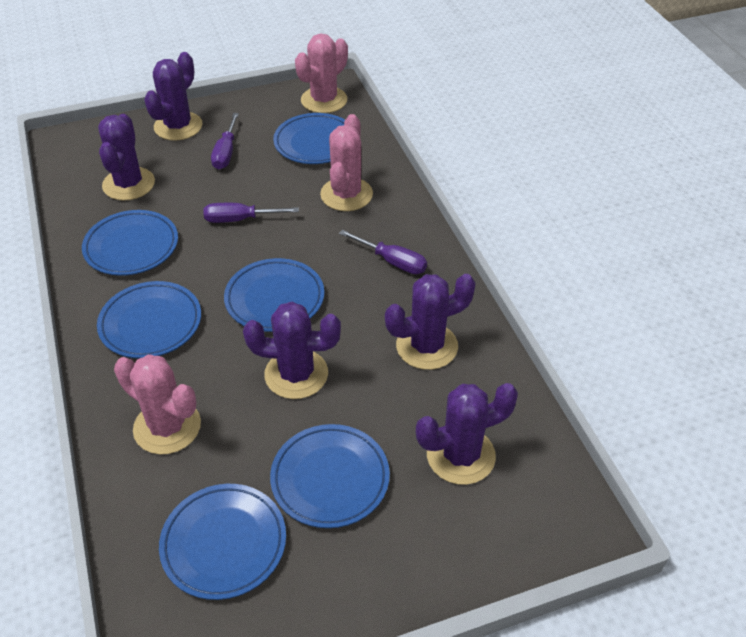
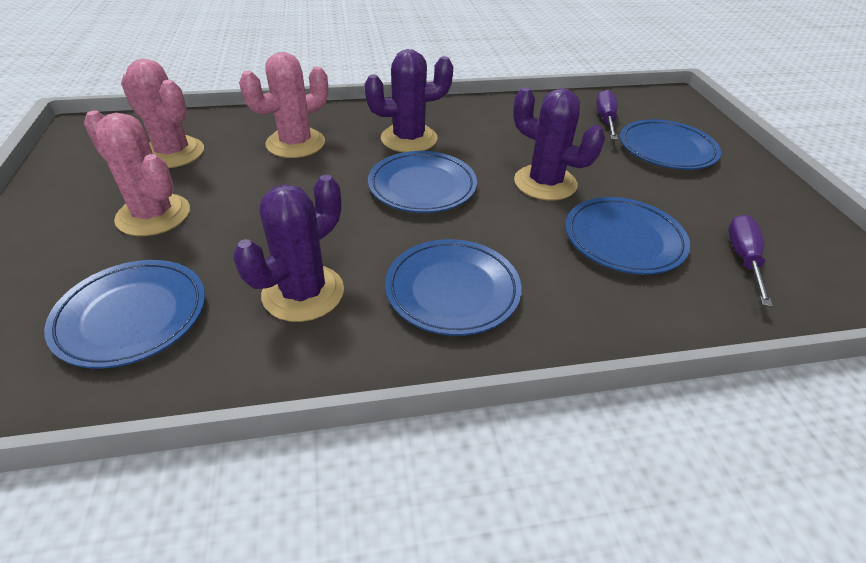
blue plate: [82,210,178,276] [97,281,201,358] [159,484,286,600] [224,258,324,332] [270,424,390,528] [273,113,345,164] = 6 -> [44,260,205,368] [368,151,477,213] [385,239,522,336] [565,197,690,275] [620,119,721,170] = 5
purple cactus: [98,114,155,201] [144,52,202,141] [243,302,341,399] [385,274,476,370] [416,383,518,485] = 5 -> [233,175,344,322] [364,49,453,152] [513,87,605,200] = 3
purple screwdriver: [203,203,299,223] [211,113,239,169] [339,230,427,274] = 3 -> [596,89,618,140] [728,215,773,307] = 2

